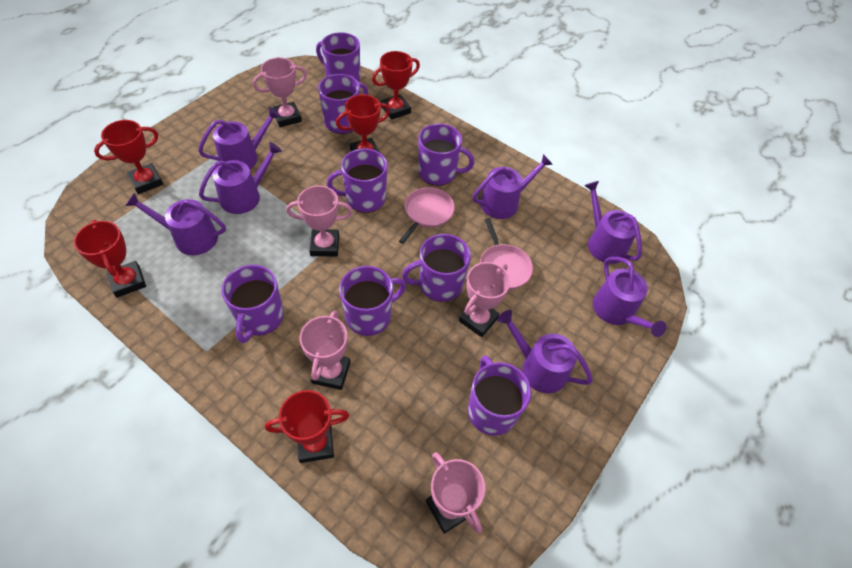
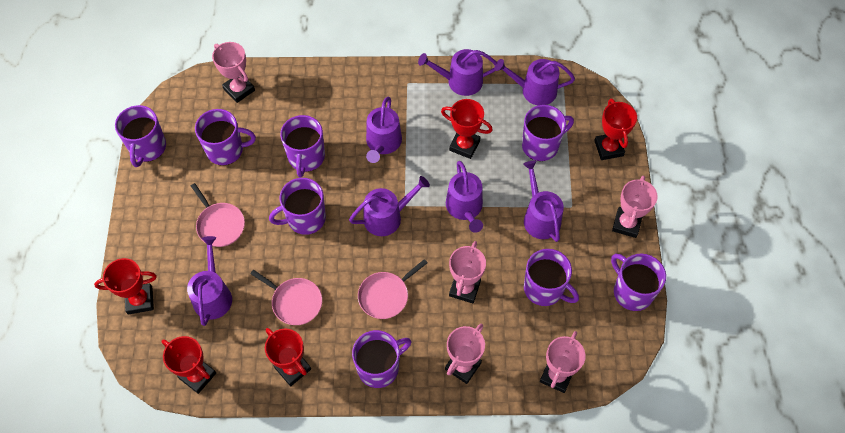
pink pan: [399,187,455,244] [480,218,533,290] = 2 -> [191,183,245,247] [250,270,322,325] [358,259,428,319] = 3

